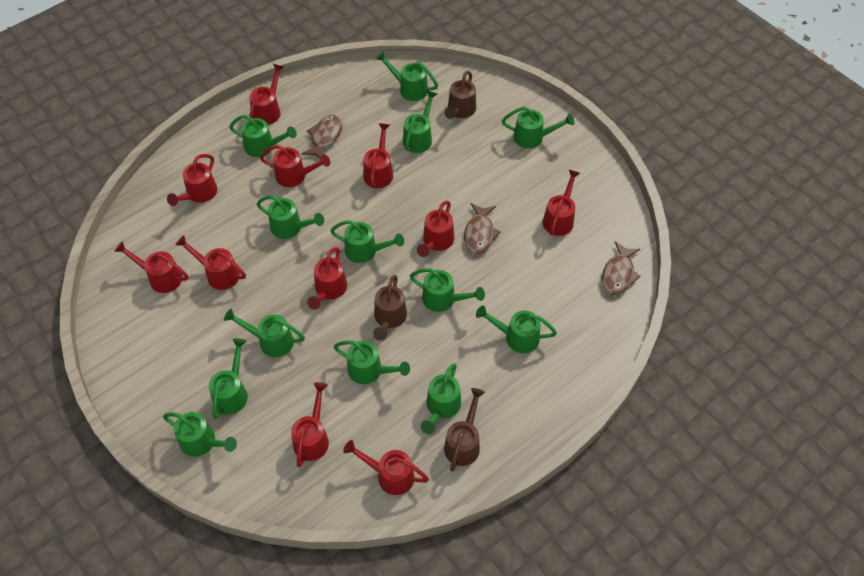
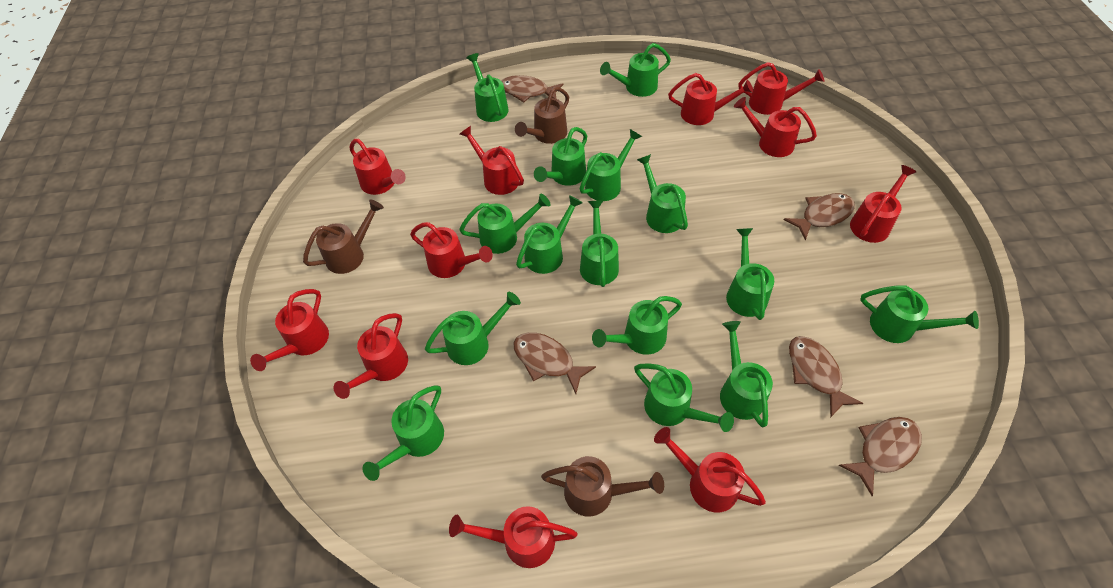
brown fish: [301,115,343,159] [464,203,501,254] [602,241,641,295] = 3 -> [502,75,563,102] [513,332,596,394] [784,193,855,241] [789,336,863,417] [839,417,922,496] = 5
green watering can: [163,412,237,457] [209,338,248,419] [224,309,305,357] [229,114,297,157] [257,195,324,239] [330,220,404,263] [334,340,410,384] [376,51,438,101] [403,91,437,153] [410,268,485,312] [421,363,461,434] [476,305,557,353] [502,106,574,148] = 13 -> [363,385,444,481] [425,292,521,365] [459,194,551,254] [467,53,509,122] [516,195,583,274] [534,127,587,186] [579,129,642,201] [580,200,619,287] [592,296,682,355] [600,43,671,97] [634,363,734,432] [637,154,688,233] [720,321,773,427] [726,228,774,320] [860,285,979,343] = 15

